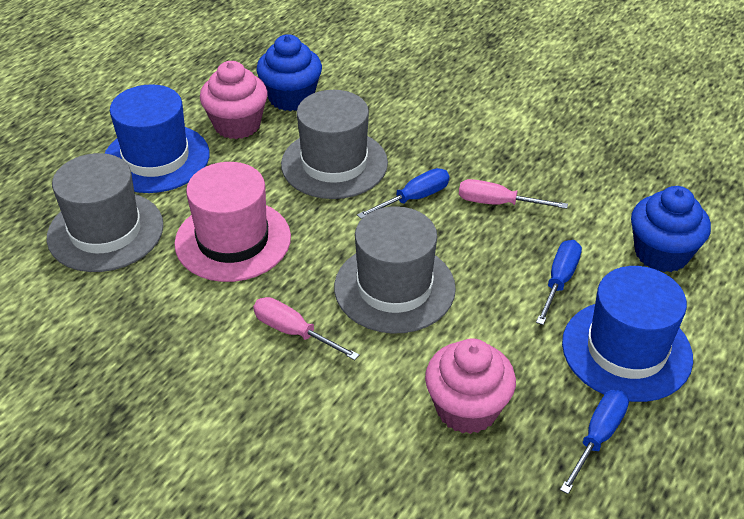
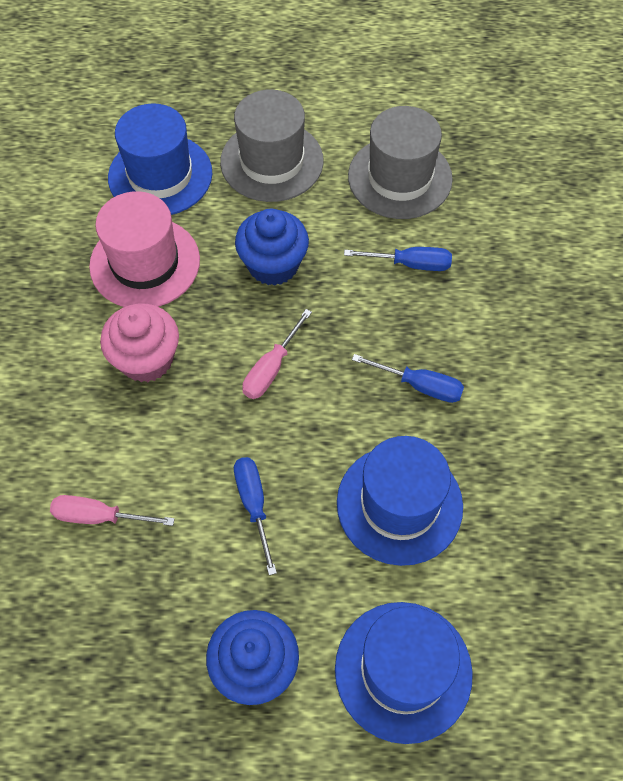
blue hat: [104,84,209,193] [562,266,693,402] = 2 -> [108,103,212,215] [335,602,473,744] [337,436,463,566] = 3
grey hat: [47,153,163,272] [281,90,388,199] [334,206,456,334] = 3 -> [220,90,324,202] [348,106,453,219] = 2
pink cupcake: [200,61,268,139] [425,338,516,434] = 2 -> [100,304,179,382] = 1

